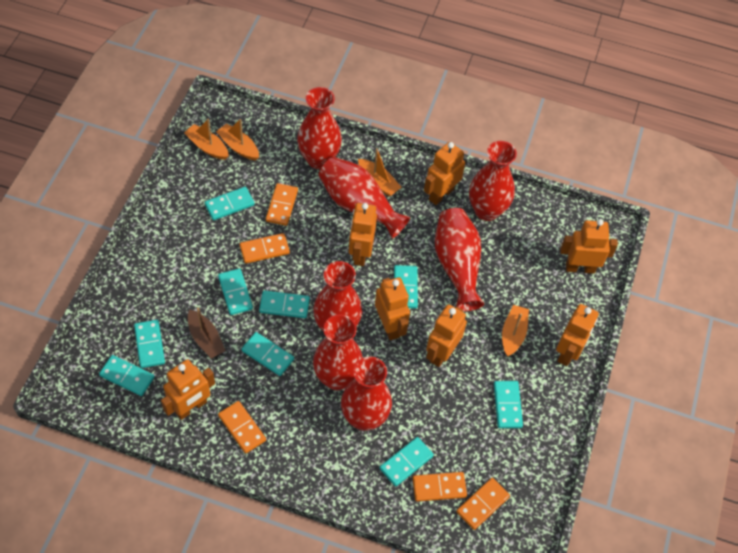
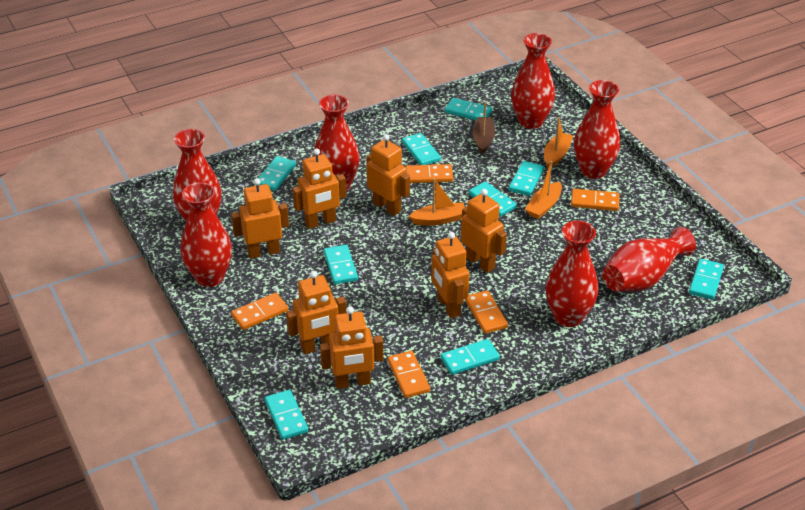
orange boat: [184,119,229,160] [216,119,259,160] [358,148,402,196] [502,305,529,356] = 4 -> [408,178,465,226] [525,161,562,219] [544,117,573,168] = 3

